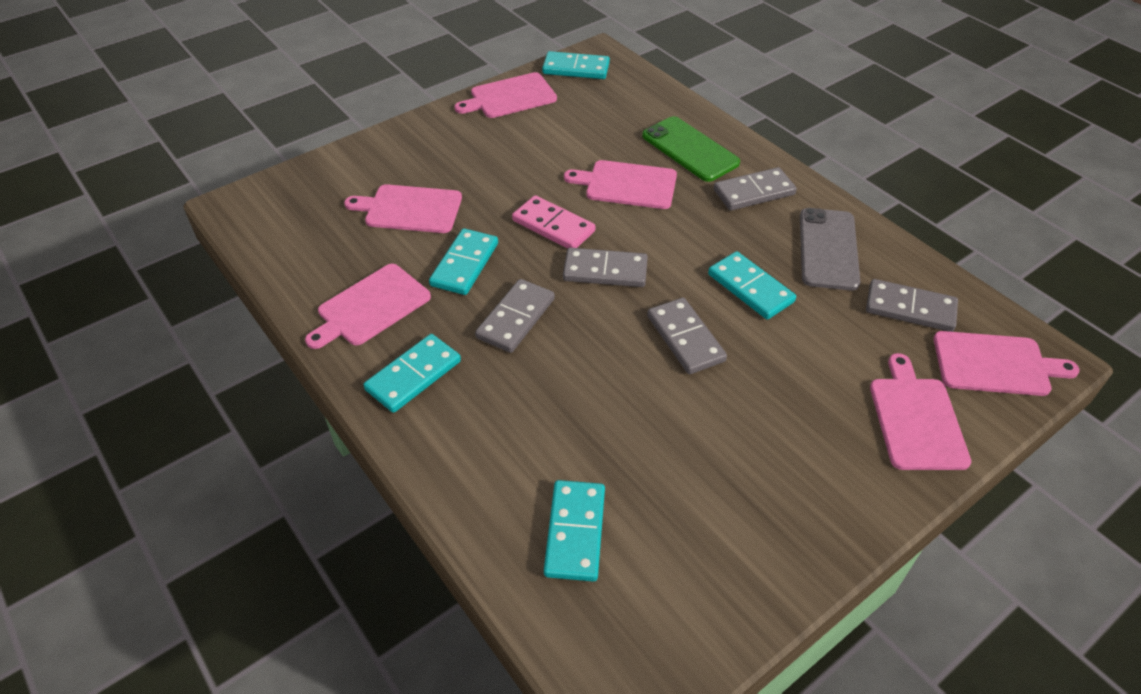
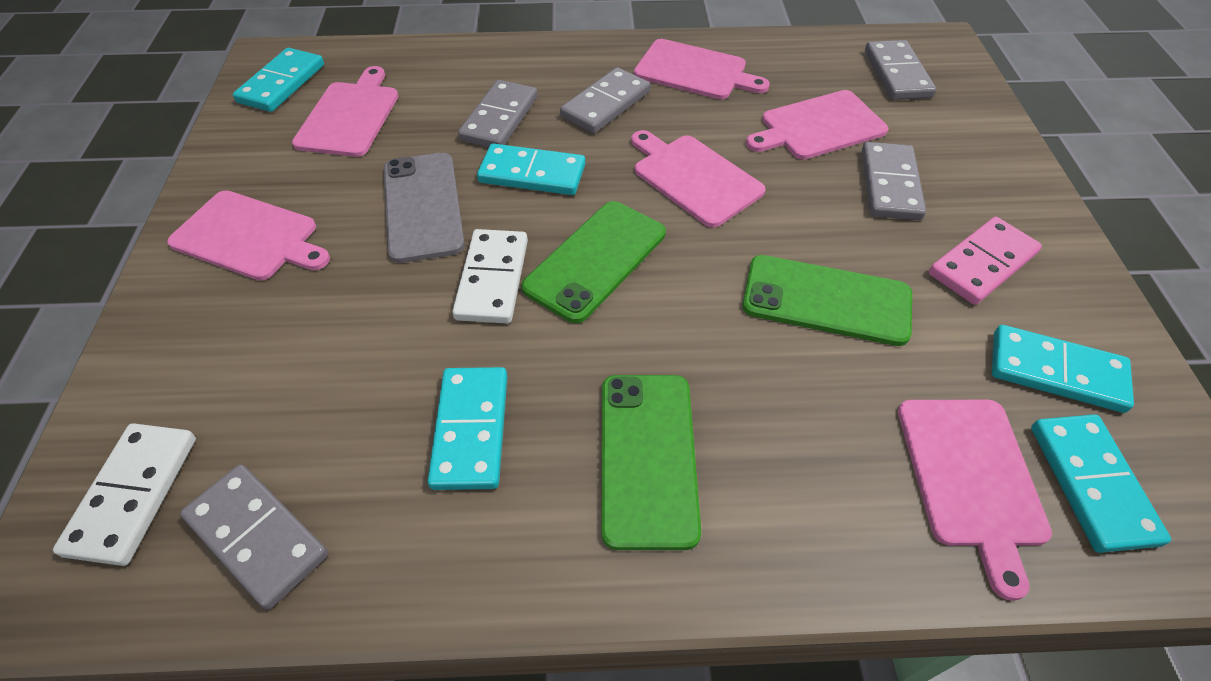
green phone: [642,116,740,182] = 1 -> [521,201,666,323] [601,375,701,550] [742,255,912,346] = 3
white domino: none = 0 -> [53,423,196,566] [452,229,528,324] = 2

